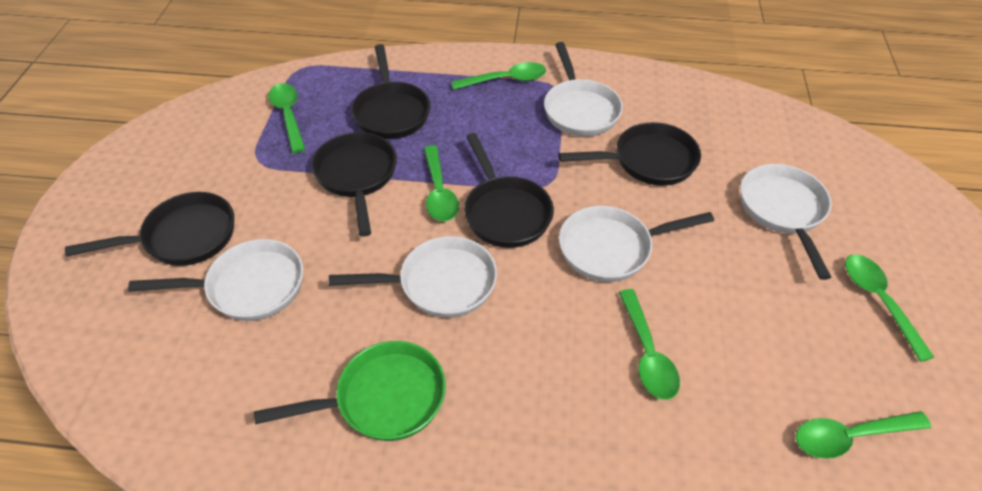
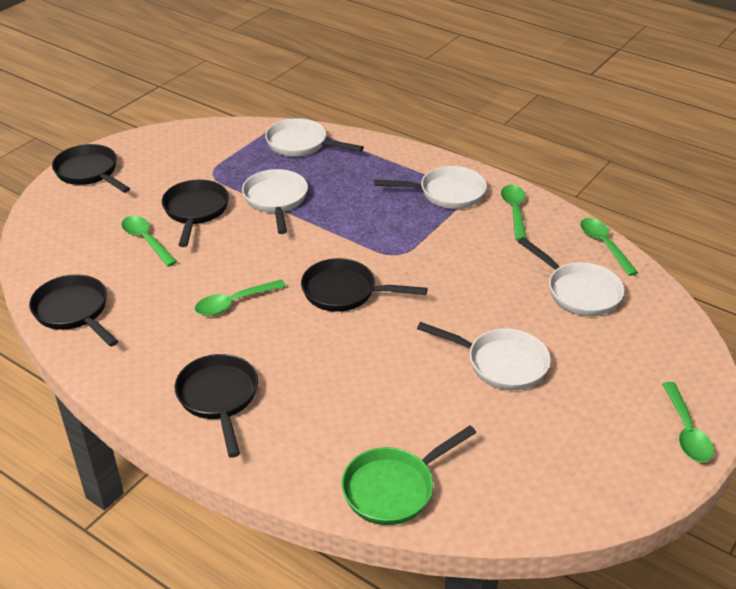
green spoon: [268,83,305,153] [424,145,459,221] [451,62,546,90] [619,289,680,400] [796,411,931,459] [845,254,934,362] = 6 -> [121,216,177,267] [195,279,286,316] [501,185,527,241] [580,218,638,276] [662,382,714,463] = 5

